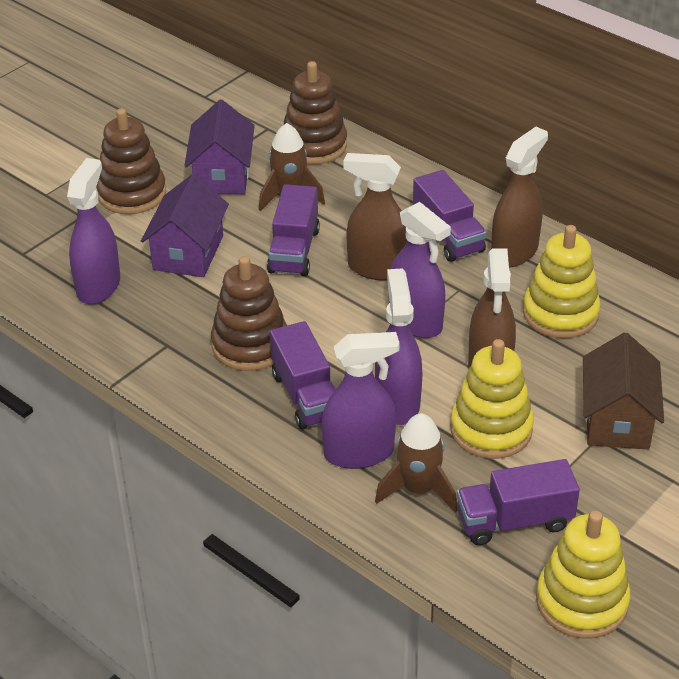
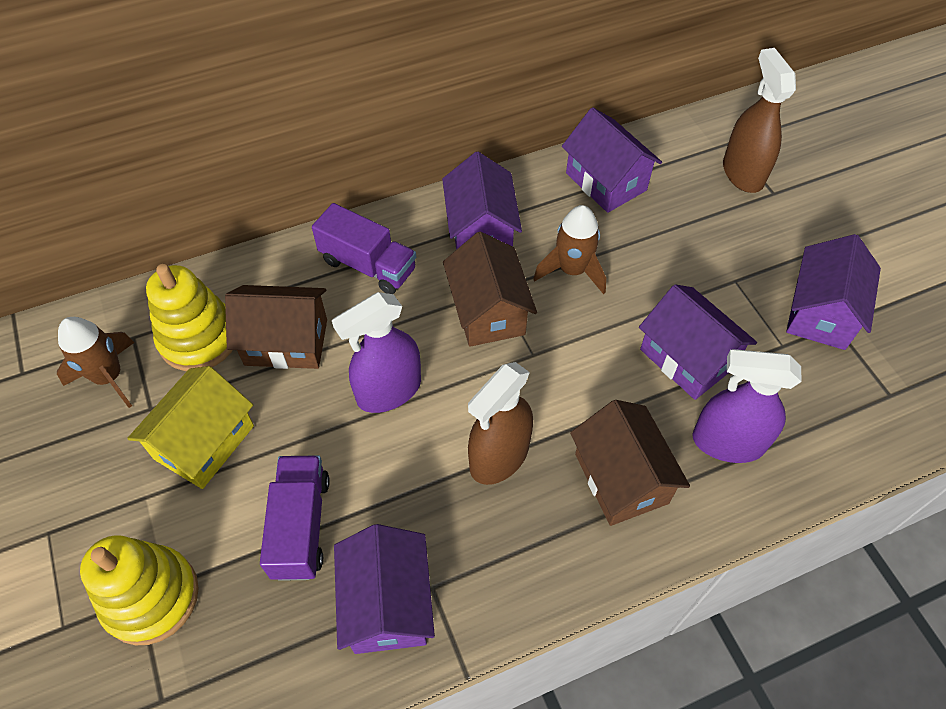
brown house: [583,332,664,450] = 1 -> [225,285,327,369] [443,232,537,347] [570,400,690,526] = 3
brown spray bottle: [343,153,407,281] [468,248,516,368] [491,127,548,267] = 3 -> [468,362,533,485] [723,48,796,193] = 2
brown stacking toy: [96,108,166,214] [211,256,287,371] [284,61,347,165] = 3 -> none = 0
purple house: [141,174,229,277] [184,100,255,194] = 2 -> [334,524,435,654] [442,152,522,250] [562,107,662,213] [639,284,757,400] [786,234,881,350] = 5
purple spray bottle: [67,158,120,304] [322,332,399,469] [375,268,422,425] [388,202,451,338] = 4 -> [332,292,421,413] [692,349,802,463] = 2
purple truck: [267,184,320,276] [270,321,336,429] [413,170,487,262] [457,459,580,545] = 4 -> [260,455,330,581] [312,203,416,294] = 2
yellow house: none = 0 -> [127,366,254,489] = 1
yellow stacking toy: [450,339,534,459] [523,225,600,338] [536,511,630,639] = 3 -> [80,535,199,645] [146,264,233,371] = 2

